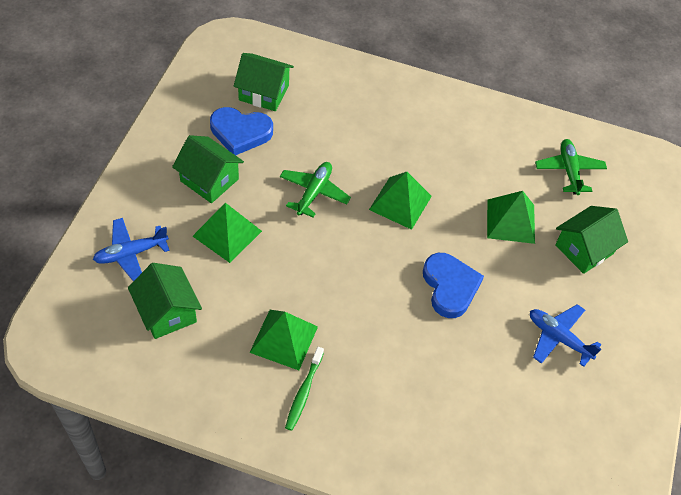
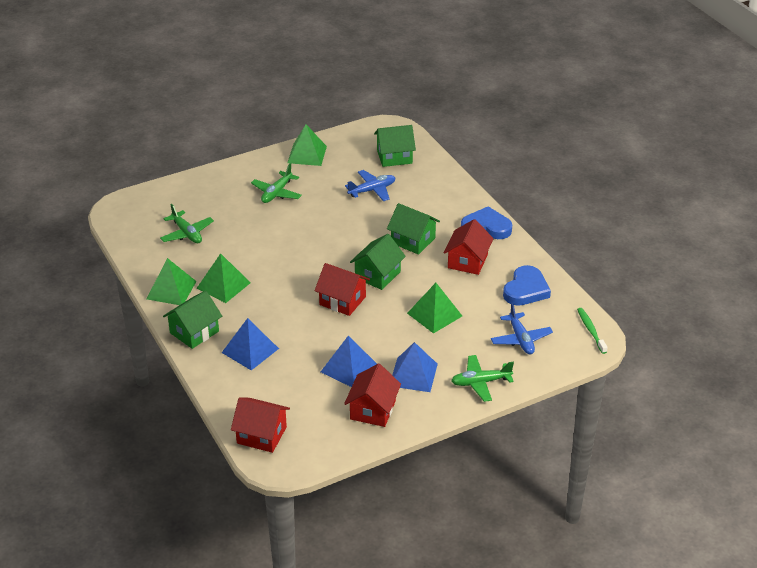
blue pyramid: none = 0 -> [222,318,279,370] [321,335,377,387] [393,342,438,392] = 3
green plane: [280,162,351,217] [535,139,607,195] = 2 -> [160,204,214,243] [251,163,302,203] [451,355,514,402] = 3
red house: none = 0 -> [231,397,290,453] [315,263,370,316] [344,364,401,427] [444,219,494,275] = 4

